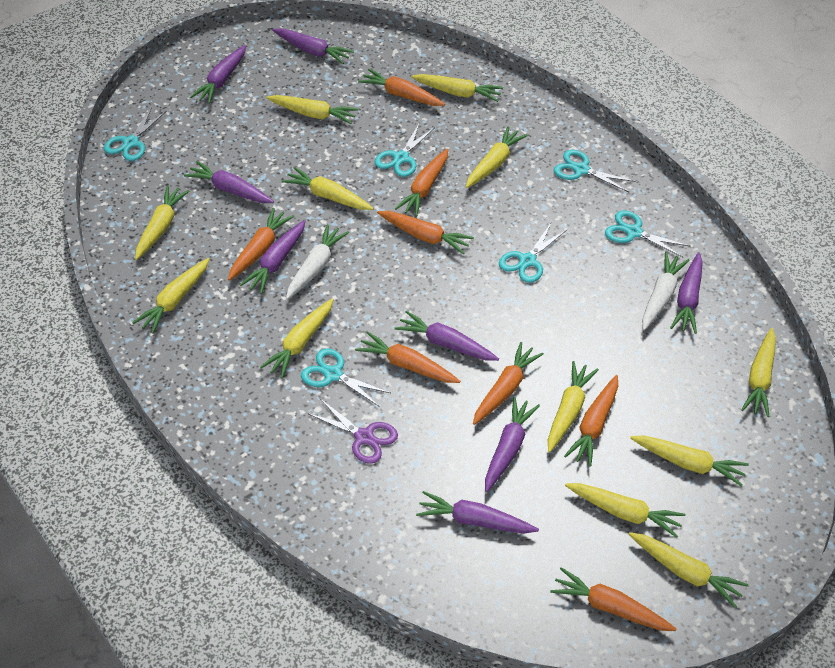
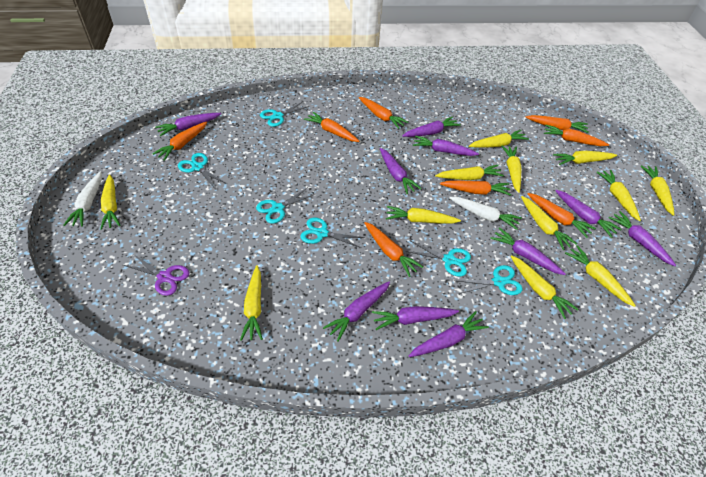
purple carrot: [184,161,274,203] [190,45,246,104] [240,220,305,294] [272,28,354,64] [395,311,499,361] [416,491,539,534] [485,397,540,492] [670,252,703,334] = 8 -> [155,113,221,136] [323,282,390,342] [372,306,459,330] [380,148,421,194] [402,116,461,137] [409,311,489,357] [413,136,479,156] [490,228,565,275] [555,190,622,238] [609,211,676,266] = 10

